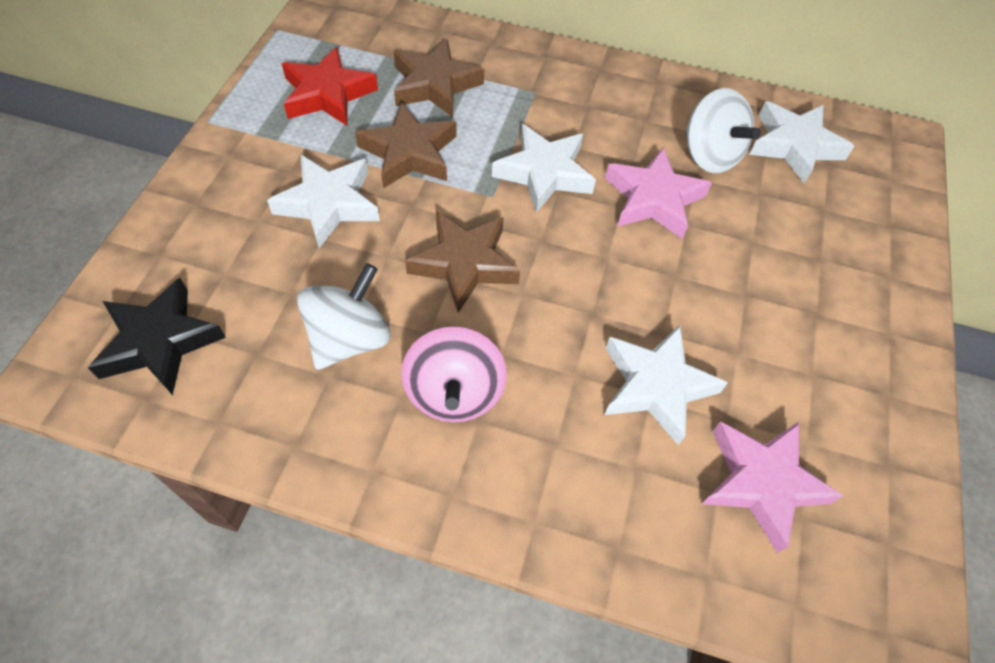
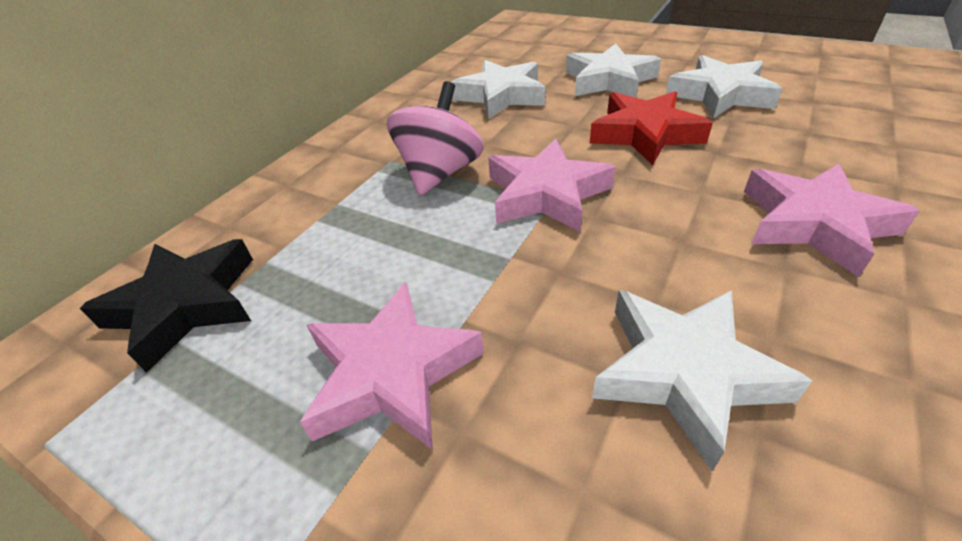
brown star: [355,102,457,189] [394,39,484,117] [405,211,520,313] = 3 -> none = 0
pink star: [605,148,712,239] [702,421,843,553] = 2 -> [300,282,484,450] [488,139,616,232] [744,164,920,277] = 3
white spinning top: [297,263,390,370] [686,88,761,173] = 2 -> none = 0

